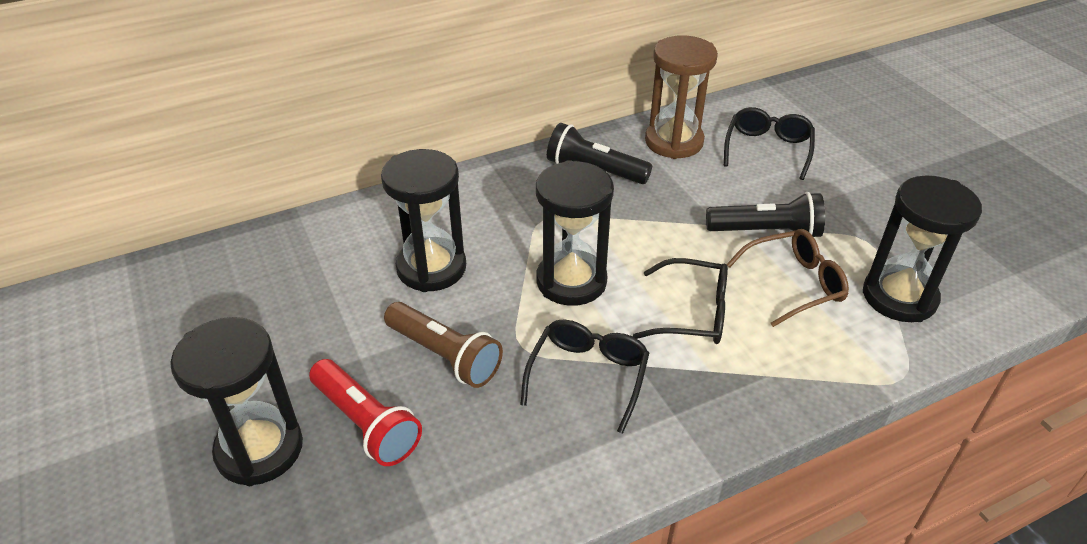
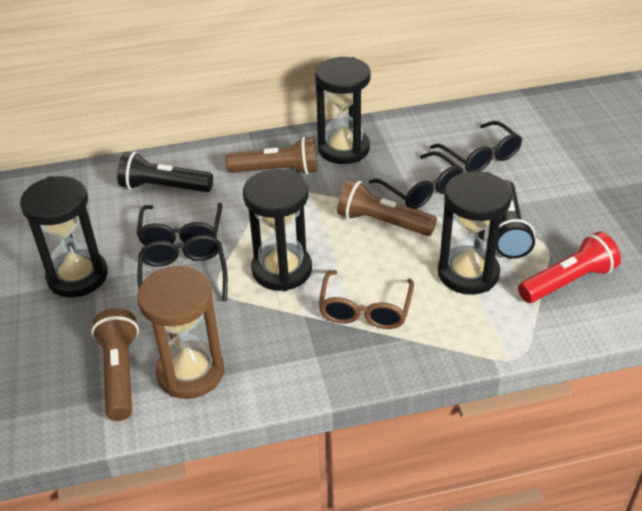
black glasses: [520,319,649,434] [633,258,728,344] [724,107,815,180] = 3 -> [137,203,222,245] [137,235,228,301] [369,151,463,209] [430,121,522,172] = 4
brown flashlight: [384,302,503,388] = 1 -> [91,308,139,421] [226,137,317,174] [337,179,437,236] = 3

